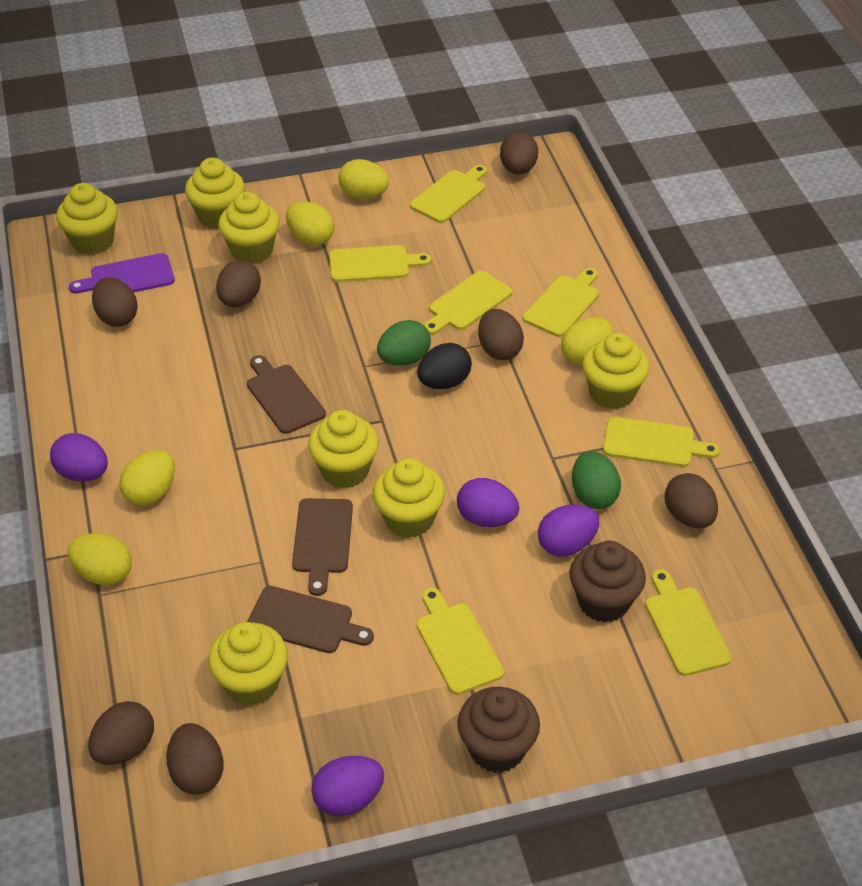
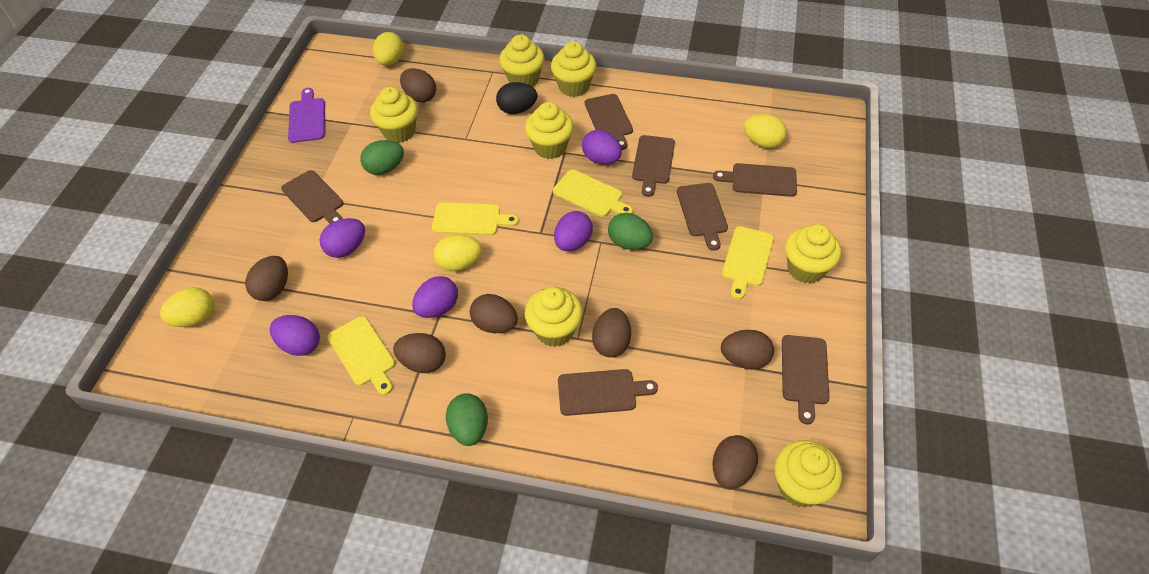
brown cupcake: [457,687,540,773] [569,541,646,623] = 2 -> none = 0
brown cutting board: [247,355,326,434] [247,586,374,653] [292,498,353,596] = 3 -> [281,170,343,224] [558,369,658,416] [585,94,633,150] [632,135,675,197] [677,183,728,251] [713,163,797,197] [782,335,829,424] = 7
green egg: [377,320,431,366] [572,451,621,509] = 2 -> [360,140,404,175] [446,393,488,446] [608,213,653,250] = 3
purple egg: [50,433,108,481] [311,756,384,816] [457,478,519,527] [538,504,599,557] = 4 -> [270,315,320,356] [319,218,365,258] [412,276,458,318] [554,211,593,251] [582,130,622,164] = 5
yellow cutting board: [329,245,431,282] [410,165,487,223] [416,588,504,695] [424,271,512,335] [523,268,599,337] [603,417,720,467] [645,569,732,676] = 7 -> [328,316,395,395] [432,202,519,236] [553,169,633,217] [722,226,774,299] = 4
yellow egg: [67,533,132,586] [119,450,175,506] [286,202,334,246] [339,159,389,199] [561,317,614,365] = 5 -> [160,287,214,327] [373,32,404,65] [434,235,482,271] [744,114,787,148] = 4

